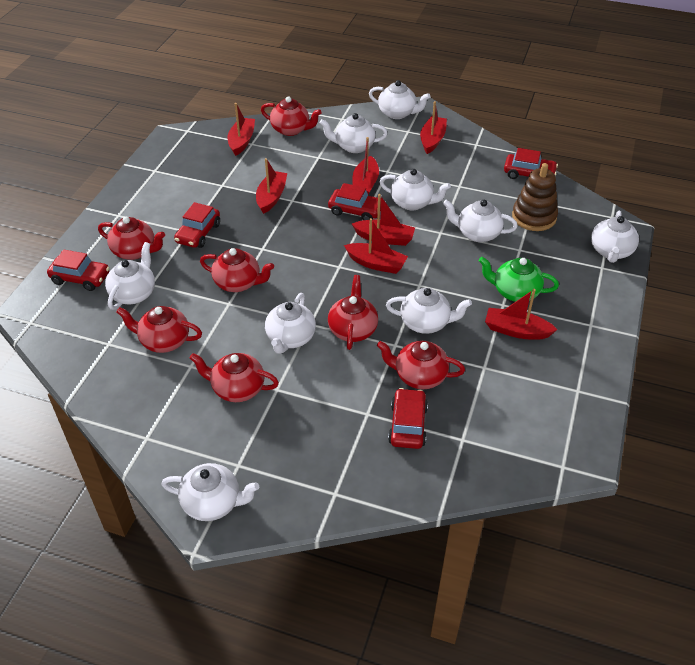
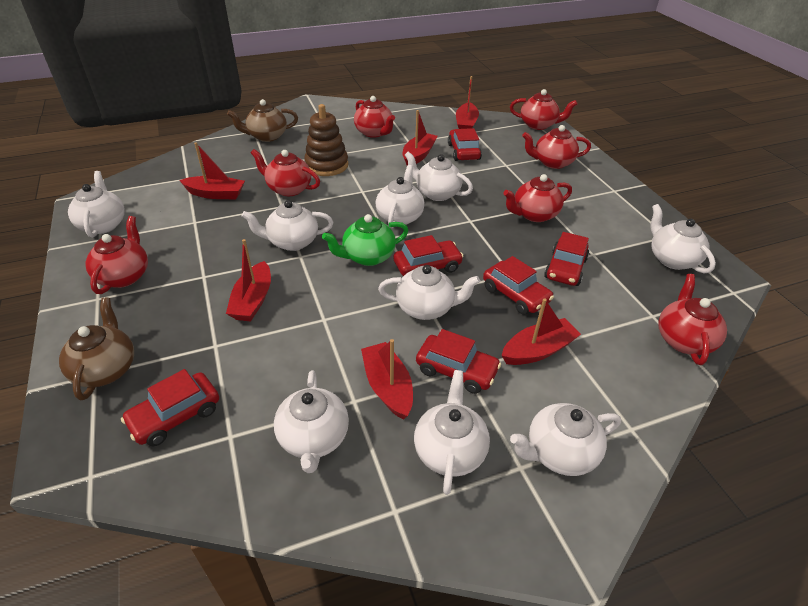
brown teapot: none = 0 -> [59,297,134,400] [227,99,298,142] = 2
red boat: [228,103,255,156] [256,158,287,214] [344,218,408,274] [352,137,379,195] [352,194,415,246] [420,101,447,154] [485,289,557,340] = 7 -> [179,142,245,199] [226,239,271,322] [361,339,413,420] [402,110,437,166] [456,76,479,129] [502,298,581,365] = 6
red car: [47,249,110,291] [174,202,220,248] [328,183,381,220] [388,388,428,449] [504,148,558,179] = 5 -> [121,369,219,446] [394,235,464,276] [416,329,501,394] [448,128,482,161] [483,256,554,315] [544,232,589,286] = 6

